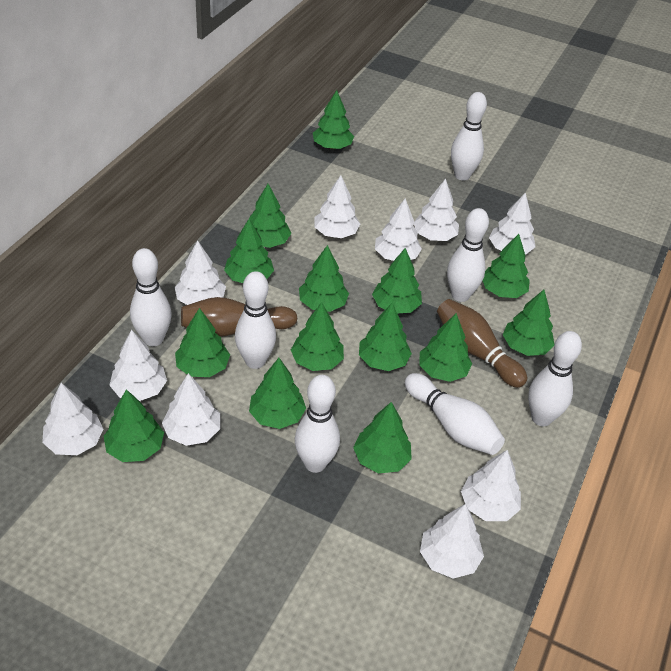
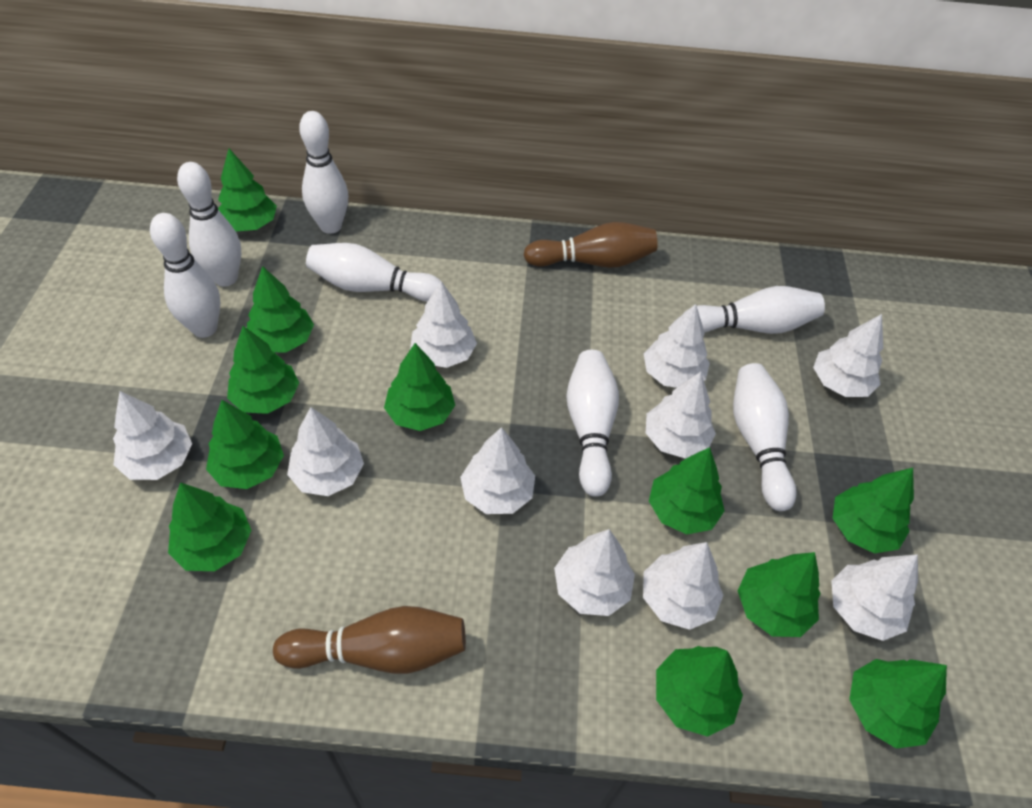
green tree: [104,389,164,462] [175,308,230,377] [224,219,274,283] [249,184,291,248] [249,358,306,429] [291,302,344,371] [299,245,349,312] [313,90,354,149] [353,402,412,473] [359,303,412,371] [372,248,422,313] [420,313,472,382] [482,234,530,298] [503,290,554,356] = 14 -> [168,482,251,571] [206,400,284,489] [218,149,277,231] [227,326,299,414] [247,266,314,353] [384,343,455,431] [649,447,725,534] [656,646,743,737] [738,552,821,637] [833,468,914,553] [849,659,947,749] = 11

